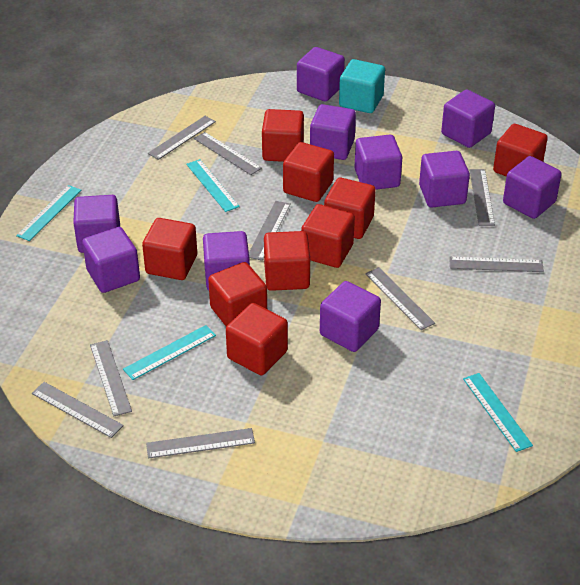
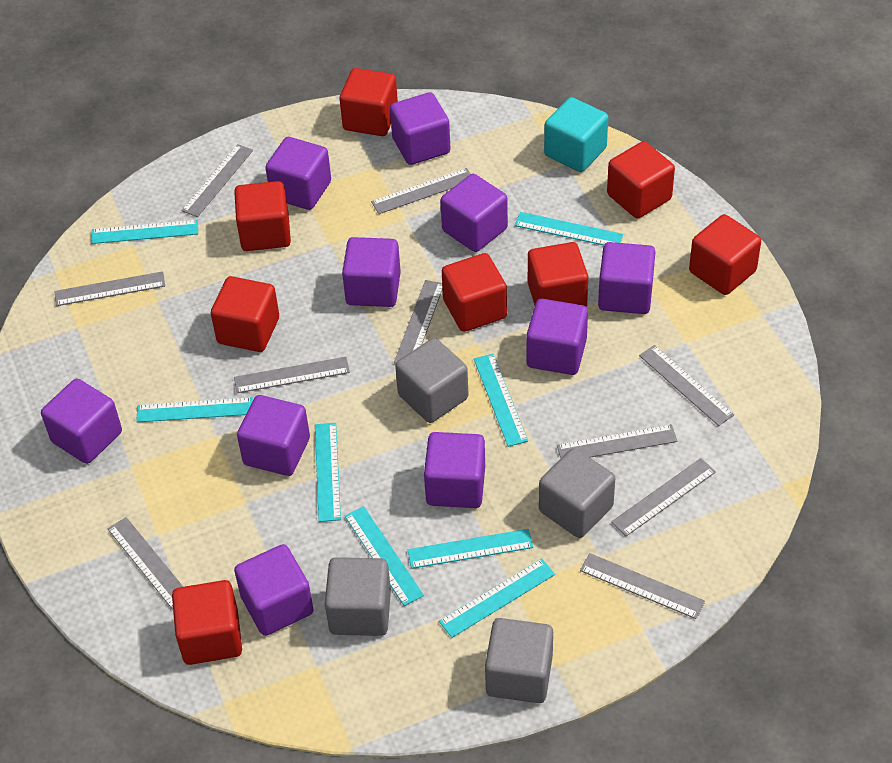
grey cube: none = 0 -> [325,557,391,636] [395,338,469,423] [485,618,553,703] [539,448,615,538] = 4
grey ruler: [32,382,124,438] [90,340,132,416] [146,428,255,459] [148,116,216,160] [194,132,262,175] [249,201,291,261] [365,267,435,330] [449,257,544,272] [470,169,495,226] = 9 -> [54,271,165,306] [108,517,183,610] [182,144,253,217] [234,357,350,393] [371,168,470,214] [394,280,443,364] [557,424,677,458] [580,553,705,619] [611,458,716,536] [639,345,734,426] = 10
red cube: [142,218,197,280] [208,262,267,327] [226,303,288,375] [262,109,304,162] [264,231,310,291] [283,142,334,202] [301,204,355,268] [324,178,376,239] [493,124,548,177] = 9 -> [172,580,242,665] [211,276,279,352] [234,181,291,251] [340,68,398,136] [442,253,507,332] [528,242,588,307] [607,141,675,219] [689,214,761,295] = 8
turquoise ruler: [16,185,81,241] [123,325,216,380] [186,159,240,212] [463,373,533,452] = 4 -> [91,220,198,244] [136,397,253,422] [315,423,341,522] [345,506,424,606] [408,529,533,569] [439,559,555,638] [474,354,528,447] [515,212,623,245] = 8

